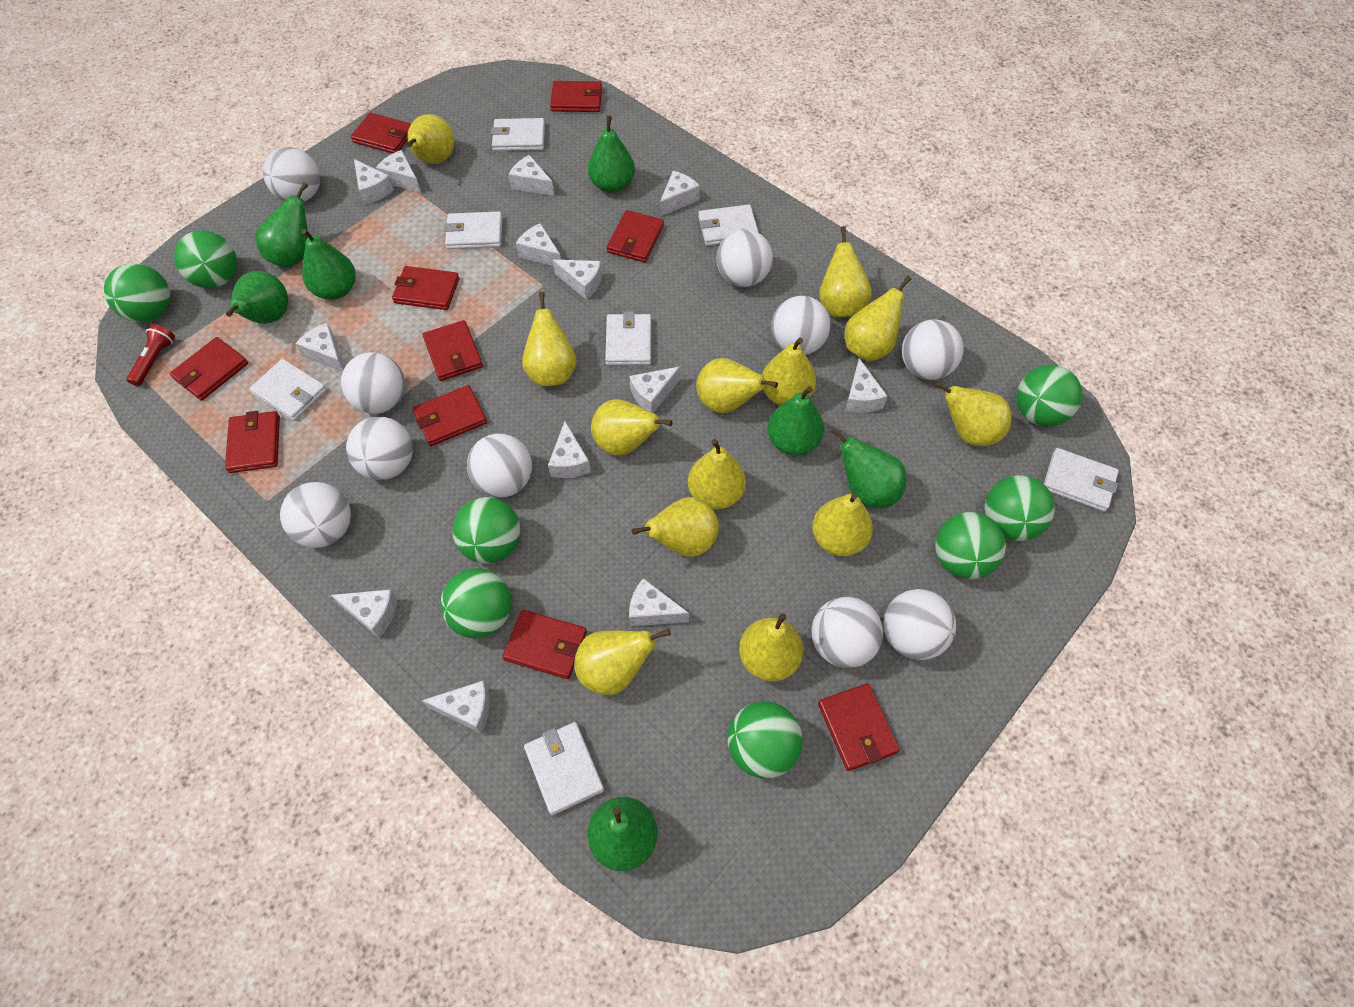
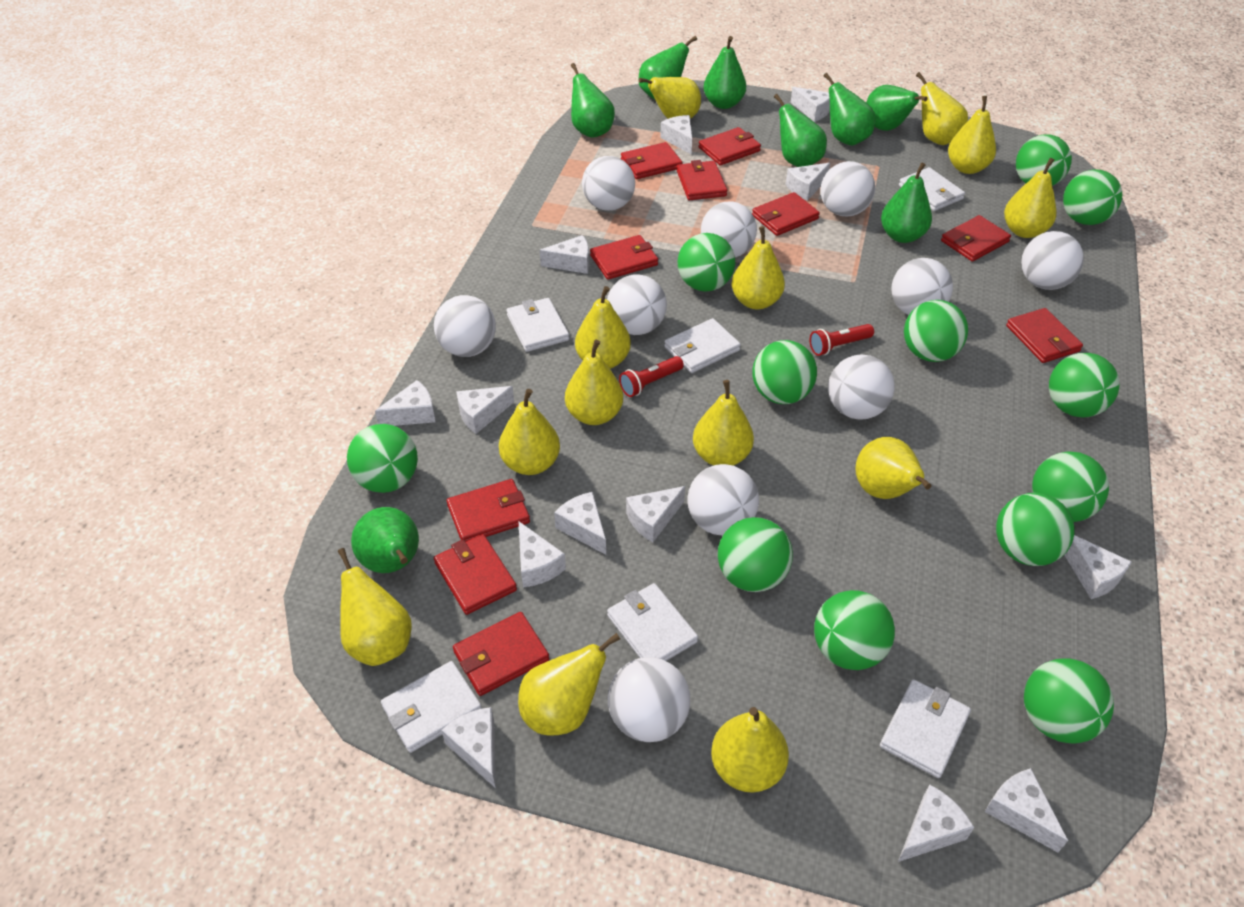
green ball: [104,263,170,322] [174,230,237,288] [440,568,512,638] [452,497,520,564] [727,701,803,779] [935,512,1006,579] [985,475,1055,541] [1016,365,1082,427] = 8 -> [347,424,418,493] [678,233,735,292] [718,517,793,592] [752,340,817,404] [814,590,895,670] [904,300,968,362] [996,493,1075,566] [1016,134,1072,186] [1024,658,1114,744] [1032,451,1109,522] [1049,353,1120,417] [1063,169,1122,225] = 12
green pear: [226,271,288,324] [255,182,308,267] [301,229,356,300] [587,797,658,871] [588,116,635,193] [768,386,824,456] [830,427,907,508] = 7 -> [351,507,419,573] [571,63,615,138] [639,36,697,99] [704,36,746,109] [774,94,827,167] [824,73,875,146] [866,85,928,131] [881,162,932,243] = 8
red flashlight: [127,324,175,386] = 1 -> [619,356,684,397] [810,324,874,356] = 2
white wallet: [249,359,327,421] [444,211,502,249] [491,118,545,151] [524,722,604,815] [605,312,651,365] [698,204,759,246] [1044,448,1119,512] = 7 -> [381,661,482,753] [507,298,569,352] [607,583,698,661] [664,318,741,373] [880,679,971,778] [899,167,965,211] = 6

